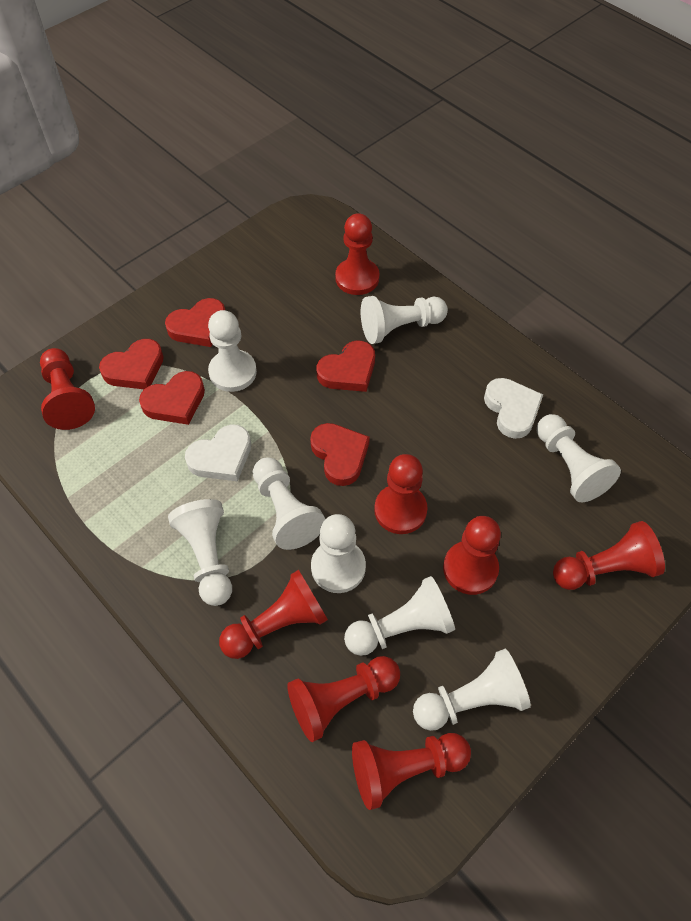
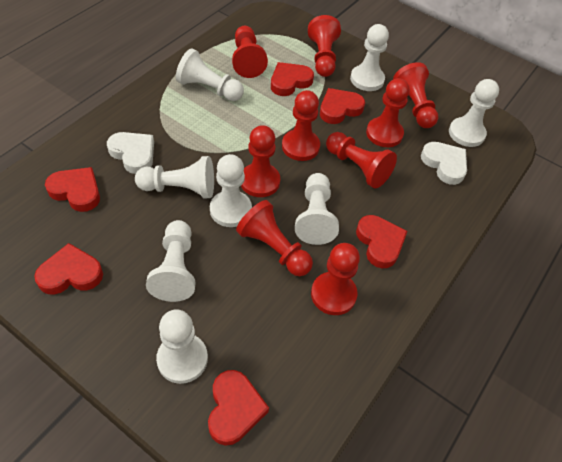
red heart: [99,339,164,389] [139,371,205,425] [165,298,225,347] [310,423,370,486] [316,341,375,392] = 5 -> [34,243,103,295] [45,167,100,212] [208,370,269,446] [271,62,314,96] [320,88,365,124] [356,215,408,268] = 6
red pawn: [40,348,95,430] [219,570,328,659] [287,656,400,742] [335,213,379,295] [352,733,471,810] [374,454,428,534] [443,516,501,595] [553,521,665,590] = 8 -> [232,26,268,78] [236,200,313,276] [241,125,280,197] [282,90,320,161] [308,15,341,77] [311,243,360,315] [326,132,397,189] [366,78,410,147] [393,62,438,128] = 9

